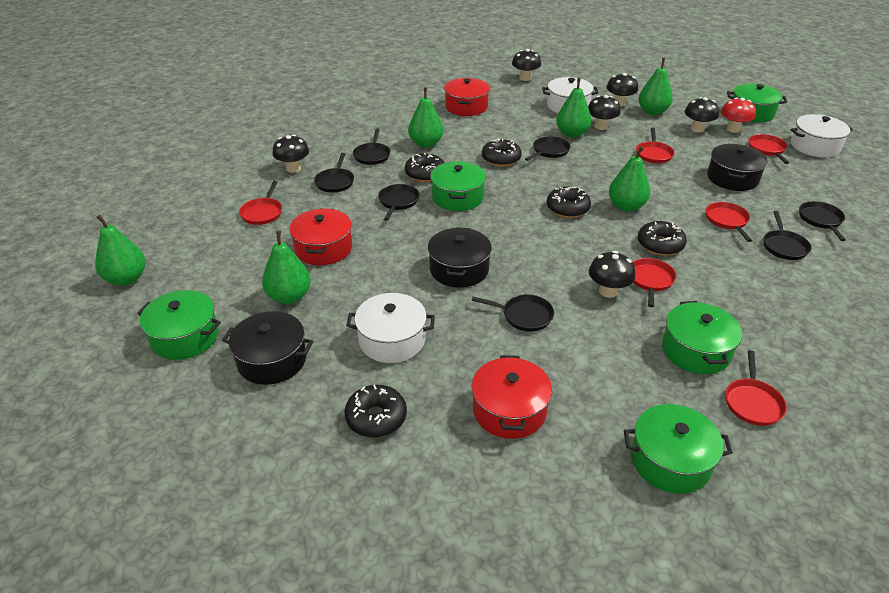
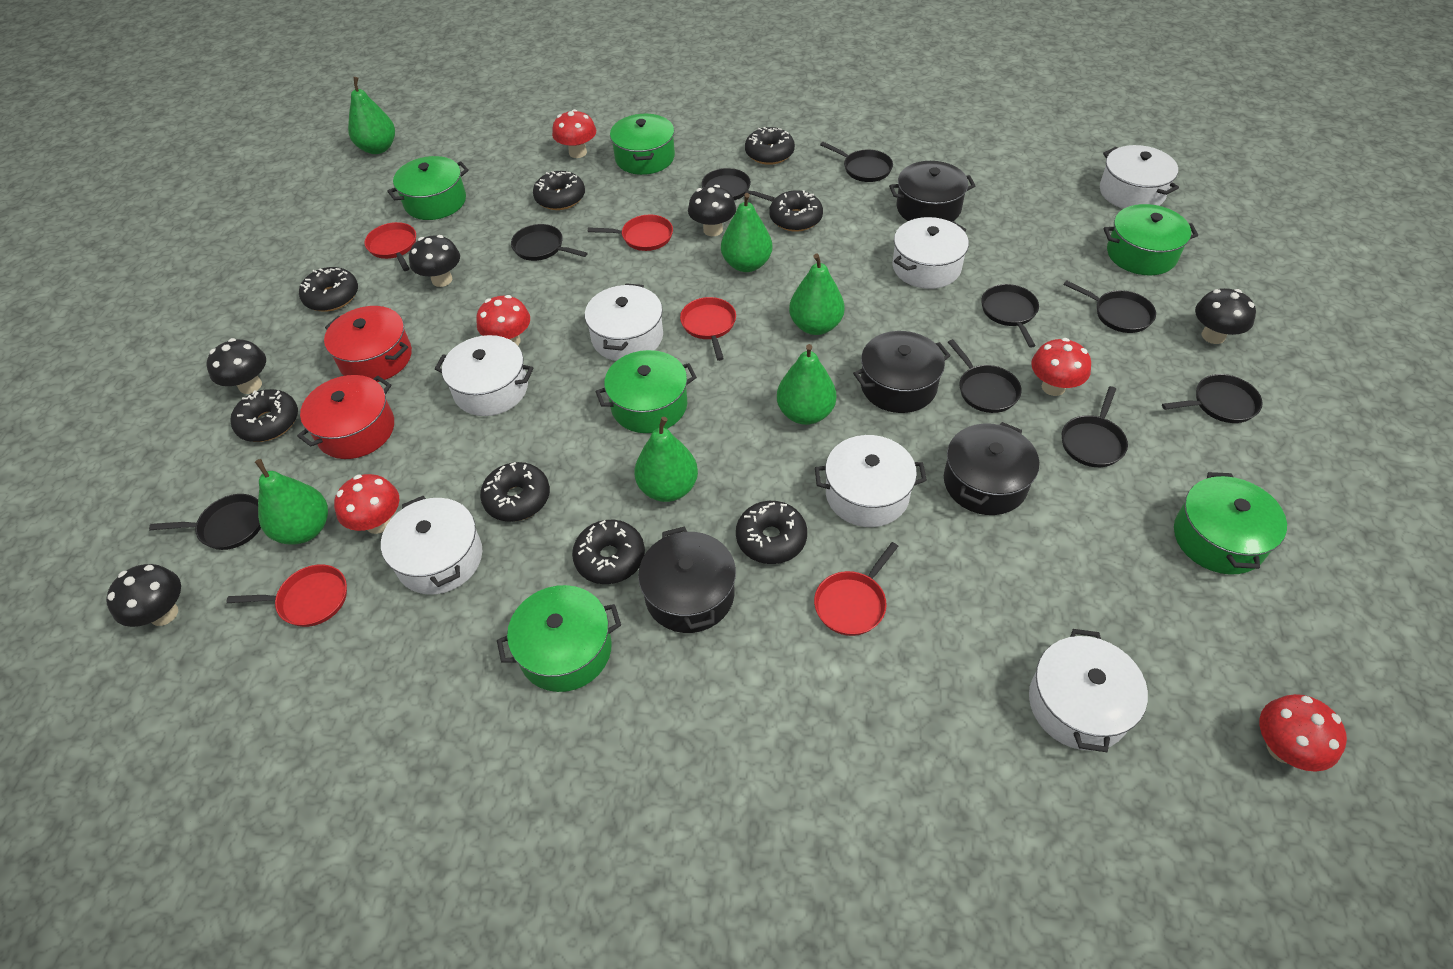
black donut: [344,385,407,438] [405,153,444,182] [482,138,522,167] [546,187,591,218] [638,221,687,256] = 5 -> [230,389,298,442] [299,267,358,312] [480,462,550,522] [533,171,585,210] [572,520,645,584] [736,501,807,564] [745,127,795,165] [769,190,823,232] = 8
black mushroom: [272,135,309,173] [512,49,541,81] [588,95,621,130] [589,251,635,298] [606,73,638,107] [685,97,719,133] = 6 -> [106,564,181,627] [206,338,266,394] [409,235,460,287] [688,185,736,236] [1195,288,1256,344] = 5
black pan: [314,153,354,193] [353,129,390,165] [378,184,419,221] [471,294,554,331] [525,136,570,161] [763,211,811,260] [799,201,846,241] = 7 -> [149,494,261,550] [511,224,588,261] [702,168,775,201] [820,142,893,182] [948,339,1022,413] [981,284,1039,348] [1062,386,1128,467] [1064,280,1156,333] [1162,374,1263,423] = 9
black pot: [222,311,313,385] [428,227,492,288] [707,144,768,191] = 3 -> [638,527,736,633] [853,331,951,413] [889,161,976,222] [944,422,1039,515] = 4
green pot: [137,290,221,360] [430,161,486,211] [624,404,733,494] [662,301,742,374] [727,83,787,123] = 5 -> [387,156,469,220] [497,585,621,692] [595,350,697,433] [610,114,675,175] [1104,204,1198,275] [1174,472,1287,575] = 6
red mushroom: [721,98,756,133] = 1 -> [334,474,399,534] [476,295,530,346] [552,109,596,158] [1031,338,1091,396] [1260,694,1347,772] = 5
red pan: [239,181,282,225] [633,258,676,307] [636,127,674,163] [706,202,752,242] [726,350,787,426] [748,134,789,164] = 6 -> [227,564,347,627] [364,222,416,271] [588,215,673,251] [680,297,736,361] [814,542,899,636] = 5
red pot: [289,208,352,265] [444,78,490,116] [472,355,552,439] = 3 -> [297,375,394,459] [324,306,412,382] = 2
white pot: [346,293,435,363] [542,77,599,113] [791,114,853,158] = 3 -> [381,496,482,595] [435,335,534,416] [585,283,663,361] [815,435,927,527] [892,217,969,289] [1029,629,1148,752] [1100,145,1179,209] = 7

